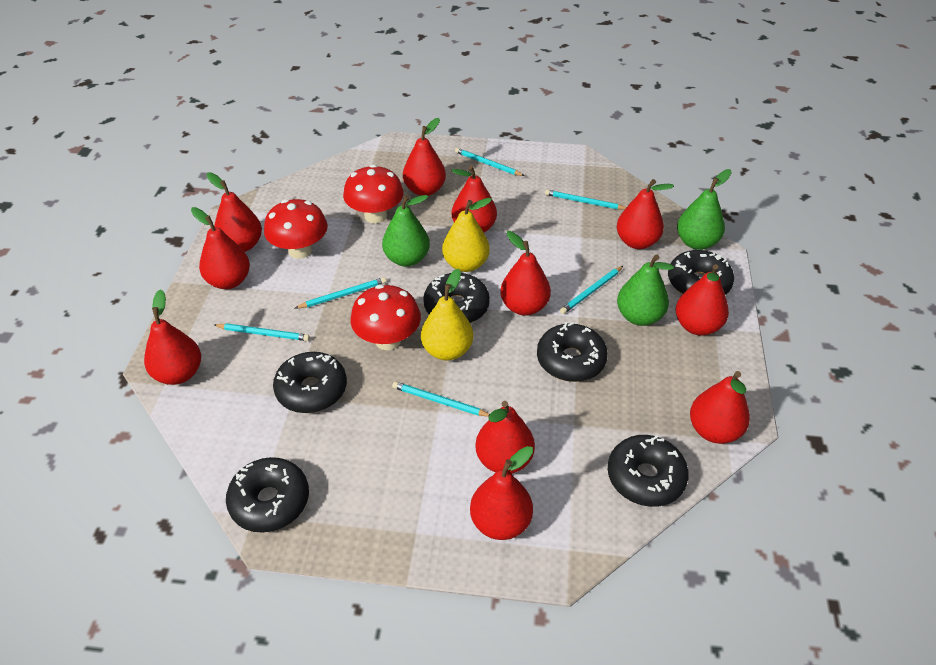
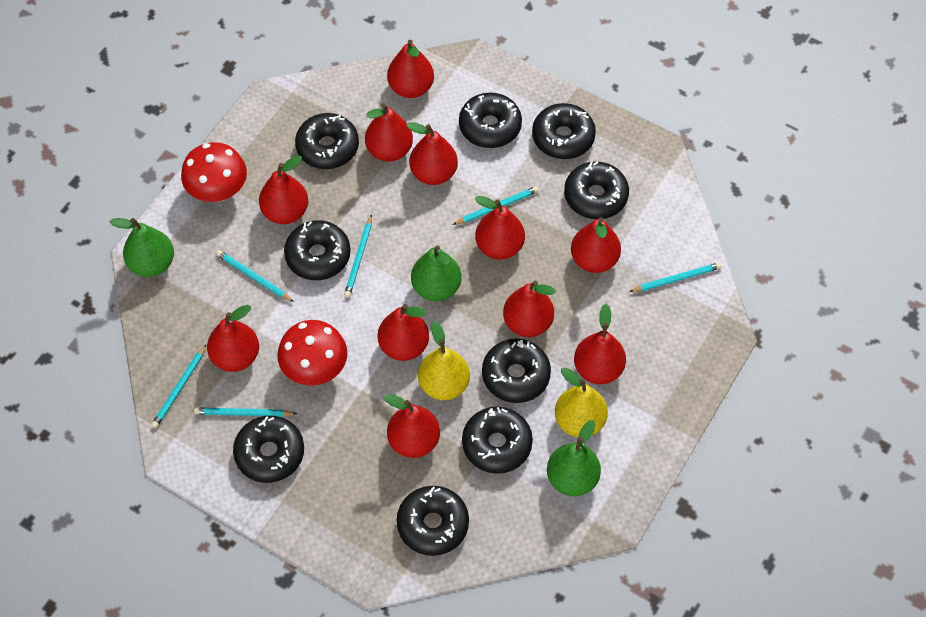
black donut: [226,457,309,532] [273,352,347,413] [423,273,490,323] [537,322,608,382] [608,435,689,507] [668,250,734,295] = 6 -> [233,416,304,483] [284,220,351,280] [295,113,359,169] [397,486,469,556] [459,92,522,148] [462,406,533,474] [482,339,551,403] [532,103,596,159] [564,161,629,219] = 9
red mushroom: [264,199,328,259] [343,165,404,223] [350,284,421,350] = 3 -> [181,142,247,202] [277,320,348,386] = 2

